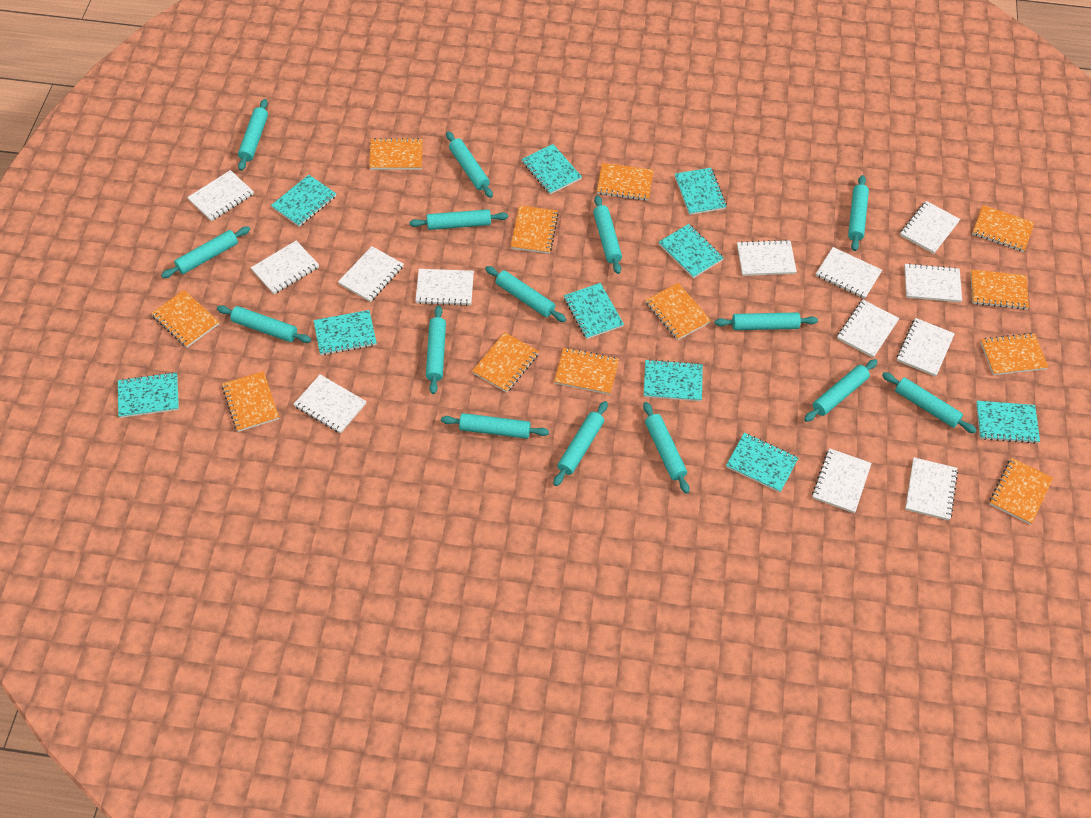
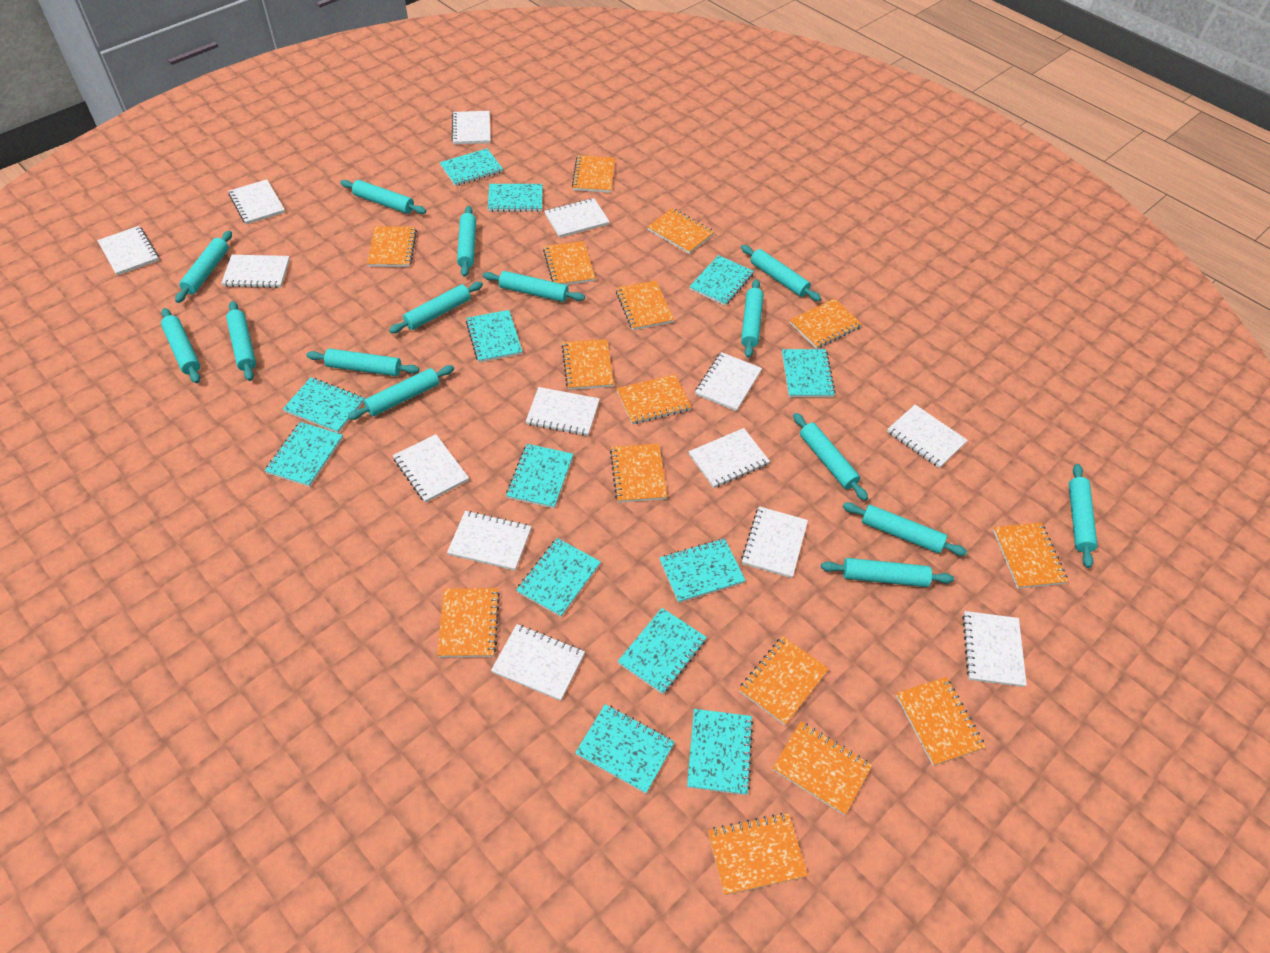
orange notebook: [151,290,219,347] [222,371,279,432] [369,138,423,170] [472,332,539,393] [510,205,559,254] [554,347,619,395] [597,163,654,201] [645,283,711,340] [971,270,1029,310] [972,205,1035,252] [980,333,1048,375] [989,458,1053,525] = 12 -> [367,226,417,267] [437,588,500,657] [543,241,596,285] [562,339,614,390] [572,155,615,193] [610,444,667,503] [616,281,674,330] [617,374,692,424] [647,208,714,254] [708,813,808,895] [739,636,829,725] [773,721,872,815] [789,298,862,349] [896,677,986,766] [993,523,1068,589] = 15
turquoise notebook: [118,372,179,418] [271,175,336,227] [313,310,377,355] [521,144,582,194] [564,283,624,339] [644,359,703,401] [659,224,724,278] [675,168,727,215] [726,433,798,493] [976,401,1040,444] = 10 -> [265,422,343,487] [283,377,365,433] [440,148,503,186] [466,310,523,363] [488,184,542,212] [506,444,573,508] [516,538,601,617] [575,704,675,794] [618,608,707,694] [660,539,746,603] [687,709,753,795] [689,255,754,306] [782,349,835,397] = 13
white notebook: [187,170,254,221] [251,241,319,294] [294,374,366,434] [338,246,404,302] [415,269,474,306] [737,240,797,276] [812,448,872,513] [816,247,882,299] [837,300,899,358] [897,318,955,377] [900,201,960,254] [904,263,962,303] [905,457,958,521] = 13 -> [97,226,159,276] [221,255,290,288] [228,179,285,225] [393,434,469,503] [447,511,532,571] [452,111,491,144] [491,624,585,701] [526,387,600,436] [544,198,610,238] [689,428,770,488] [695,352,762,411] [741,506,808,578] [887,405,968,468] [962,611,1027,687] = 14

